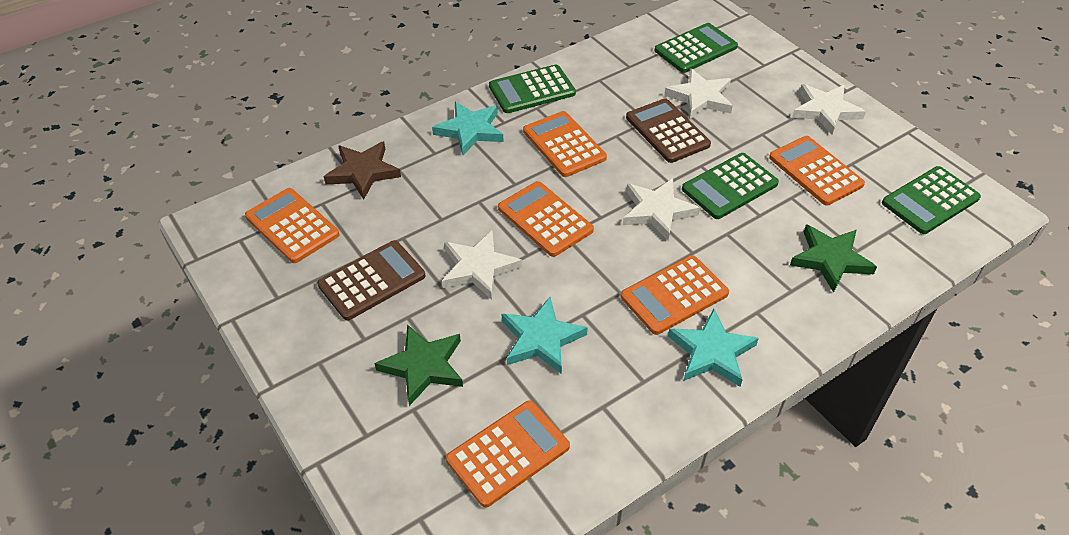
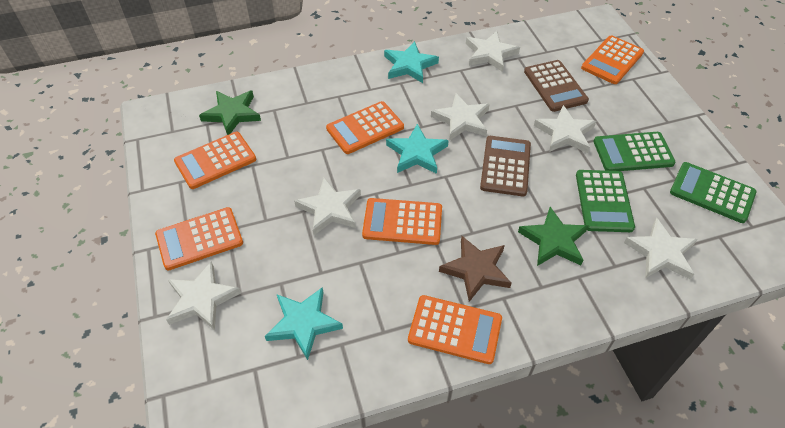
green calculator: [489,65,576,113] [655,23,738,73] [682,153,779,219] [882,166,981,234] = 4 -> [576,170,635,232] [593,132,675,171] [670,162,757,223] = 3
white star: [442,231,522,300] [623,178,700,241] [664,68,733,119] [792,84,866,135] = 4 -> [166,261,241,330] [294,178,361,235] [431,93,490,141] [466,31,520,72] [534,105,596,153] [624,218,697,280] = 6

